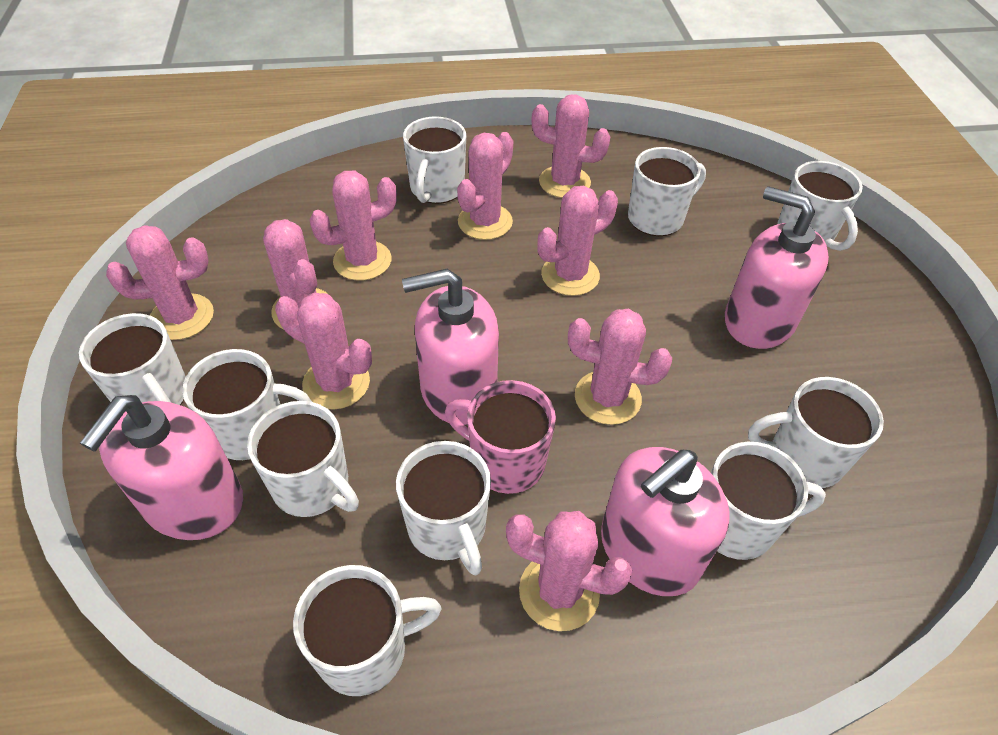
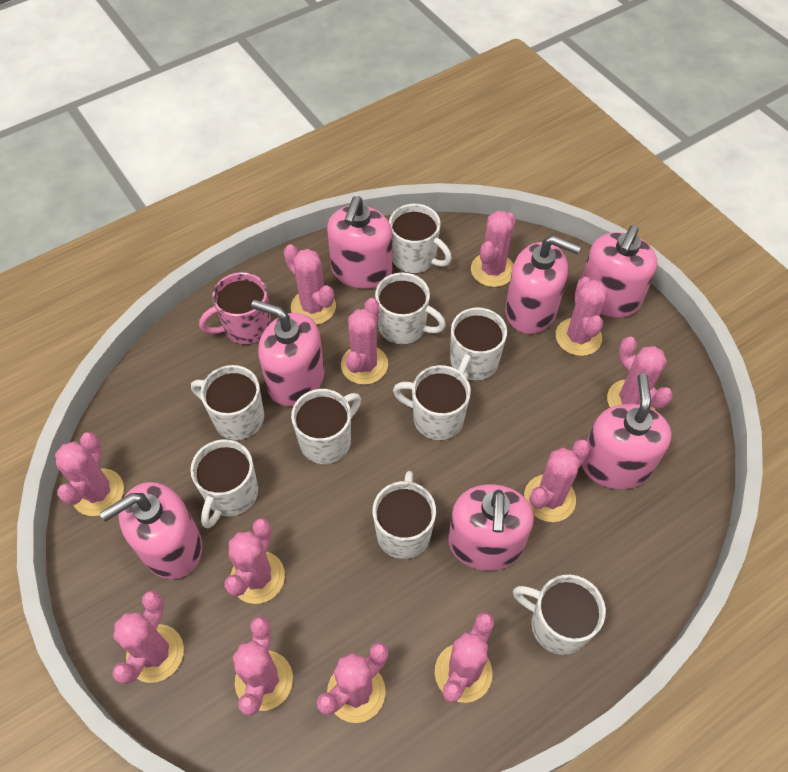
pink cactus: [106,225,214,340] [263,219,329,329] [275,293,372,410] [309,171,397,281] [457,132,513,240] [506,511,632,631] [531,94,610,198] [537,186,618,296] [568,309,672,425] = 9 -> [55,432,124,516] [112,590,184,684] [224,518,285,604] [233,616,293,716] [284,244,336,325] [317,642,388,723] [341,298,388,385] [435,612,494,703] [471,211,516,287] [524,439,590,522] [556,277,608,356] [607,337,673,410] = 12
pink soap dispenser: [80,395,243,540] [402,269,499,425] [601,447,730,596] [725,186,829,349] = 4 -> [100,482,202,579] [251,300,324,406] [327,196,393,289] [448,484,534,571] [505,235,581,334] [582,225,657,318] [582,373,672,489] = 7
white mug: [79,313,186,405] [182,349,312,461] [247,401,359,517] [293,565,442,696] [396,441,491,575] [403,117,466,204] [628,147,706,236] [711,442,826,560] [748,377,884,488] [777,161,863,251] = 10 -> [190,439,258,529] [191,365,264,440] [291,389,361,464] [373,471,436,559] [375,273,446,345] [389,204,452,274] [393,365,471,440] [450,307,507,381] [513,575,606,655] = 9

